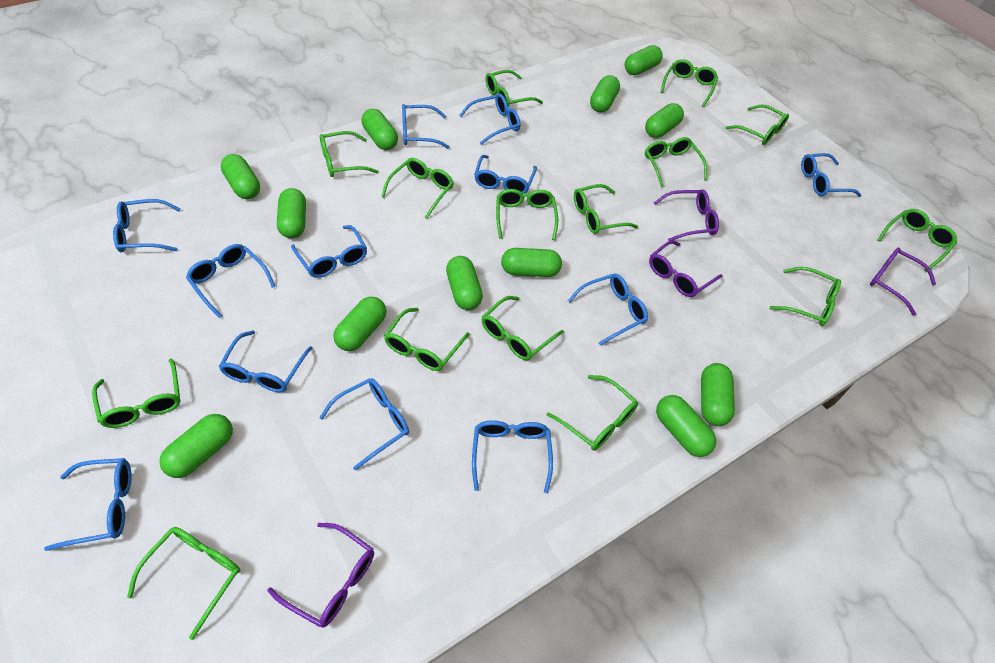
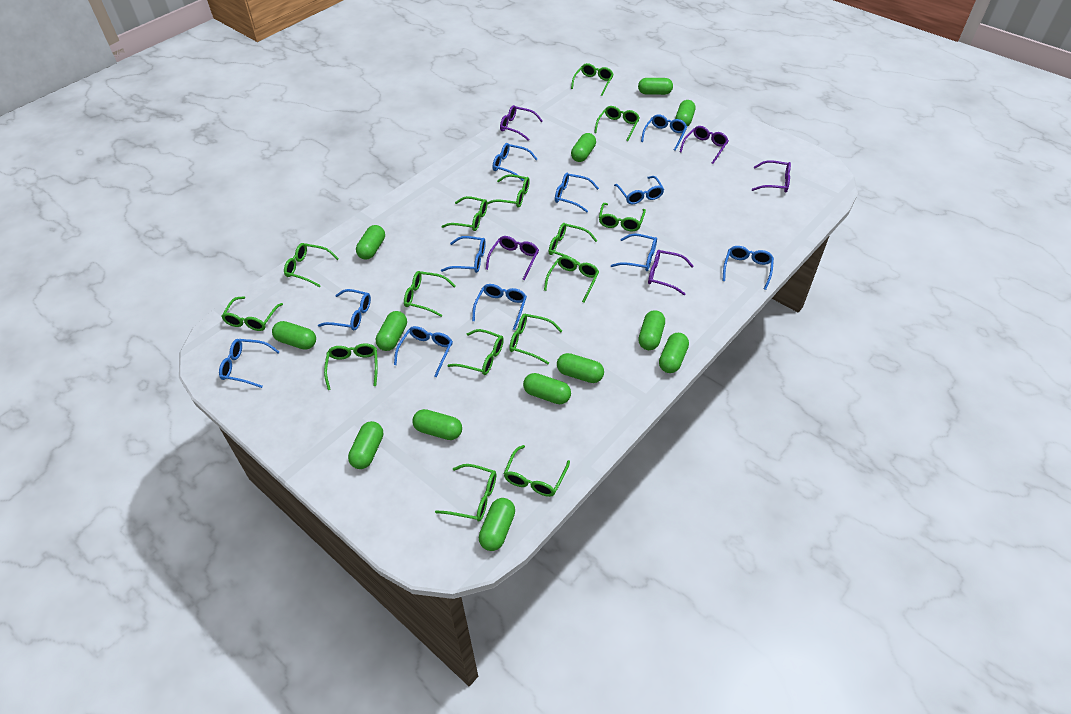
blue glasses: [44,458,132,551] [113,199,181,252] [186,244,276,319] [219,330,312,392] [291,225,367,278] [319,378,409,471] [402,104,450,148] [460,93,520,145] [472,420,553,493] [474,155,537,193] [568,274,648,346] [801,153,862,197] = 12 -> [219,339,279,388] [318,289,371,331] [394,326,453,377] [441,236,486,273] [472,284,527,330] [493,143,537,181] [555,173,599,212] [611,233,657,271] [614,176,664,205] [641,114,687,151] [723,246,774,290] = 11
green capsule: [159,414,233,478] [221,154,260,199] [277,188,306,238] [333,296,386,351] [361,109,398,150] [446,256,483,310] [501,248,562,277] [590,75,620,112] [625,45,663,75] [645,103,684,138] [656,395,716,457] [701,363,735,426] = 12 -> [272,321,316,350] [348,421,383,469] [356,225,385,260] [376,311,407,351] [412,409,462,440] [479,498,515,551] [523,373,571,404] [557,353,604,383] [571,133,596,162] [638,78,673,95] [638,310,665,350] [659,333,689,373] [675,100,695,127] = 13
purple glasses: [267,523,374,628] [649,240,723,297] [654,189,719,241] [870,247,936,316] = 4 -> [486,236,539,280] [500,105,543,141] [648,250,693,295] [680,126,729,164] [752,160,791,192] = 5

